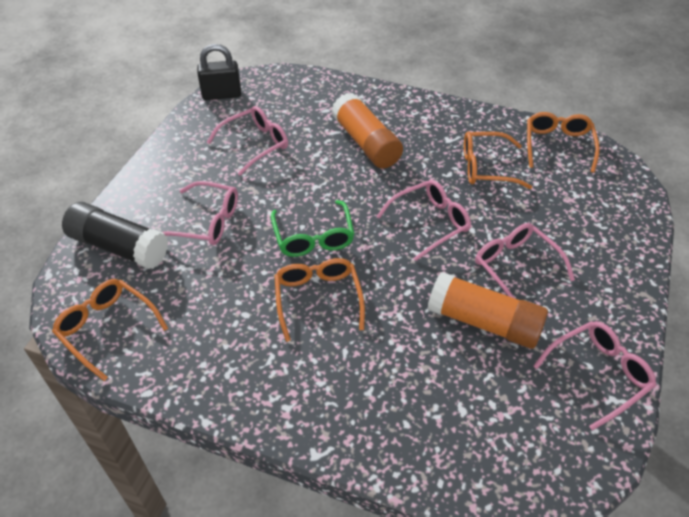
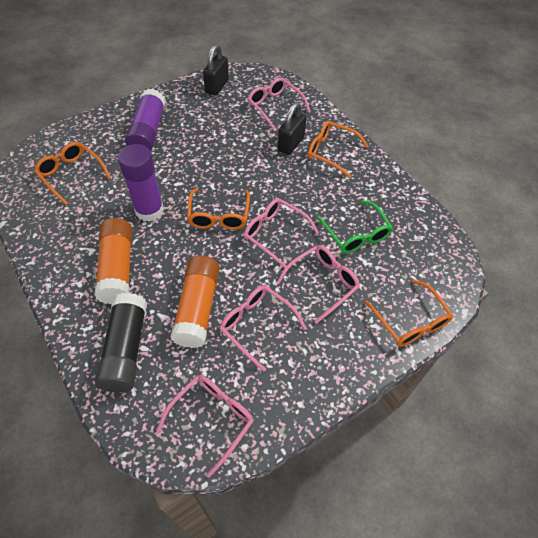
black padlock: [197,44,241,100] = 1 -> [203,44,229,96] [278,102,307,155] = 2
purple glue stick: none = 0 -> [118,144,164,222] [125,89,166,151] = 2

